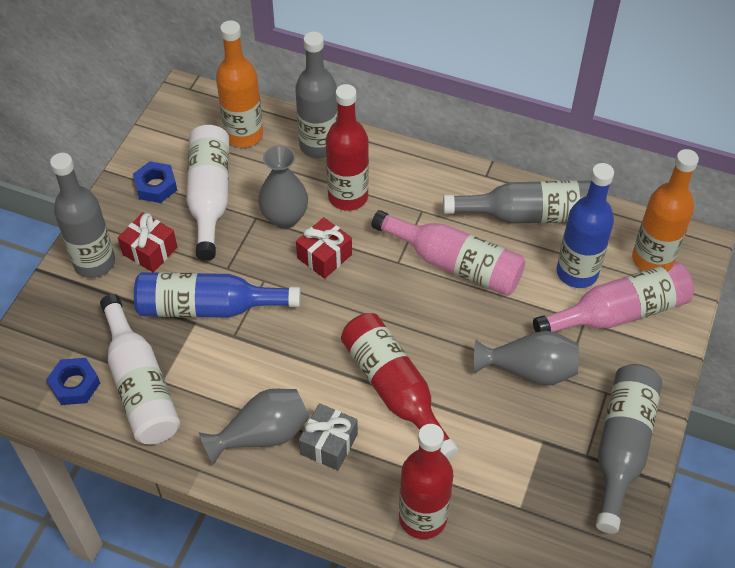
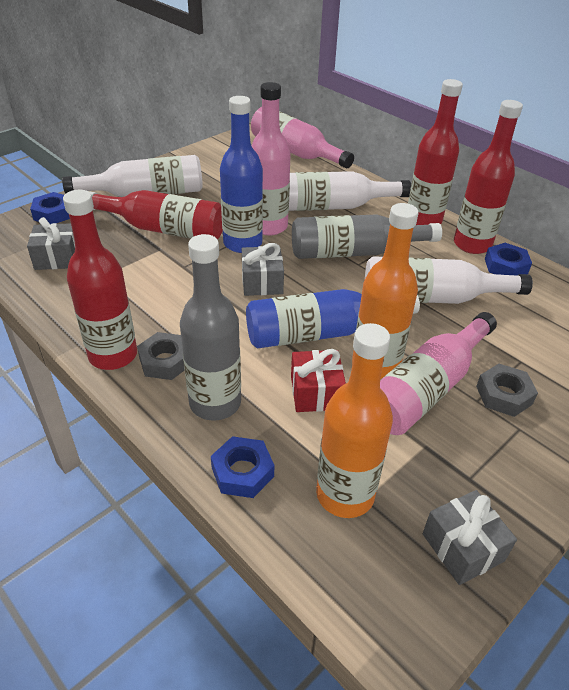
blue nut: [46,358,100,405] [133,161,177,203] = 2 -> [30,192,70,224] [211,436,274,498] [485,243,532,275] = 3
grey bottle: [50,153,115,278] [295,32,337,158] [443,180,591,224] [596,364,662,534] = 4 -> [180,234,241,421] [292,214,442,259] = 2
grey gift: [299,403,358,471] = 1 -> [27,217,75,270] [242,243,284,296] [423,490,517,585] = 3
grey nut: none = 0 -> [137,332,184,380] [476,364,538,417] = 2
grey vase: [199,389,310,465] [258,145,308,229] [474,331,579,386] = 3 -> none = 0
pink bottle: [372,210,525,296] [533,262,694,332] = 2 -> [251,107,354,168] [252,82,291,235] [380,312,497,435] = 3
red bottle: [326,84,369,211] [341,313,458,460] [399,424,453,539] = 3 -> [63,190,137,370] [88,190,223,239] [408,79,463,225] [454,100,523,254] = 4
red gift: [118,212,177,272] [296,217,352,279] = 2 -> [291,349,346,412] = 1
white bottle: [100,294,180,445] [186,125,229,261] = 2 -> [62,155,203,197] [289,171,411,211] [365,256,533,304] = 3

